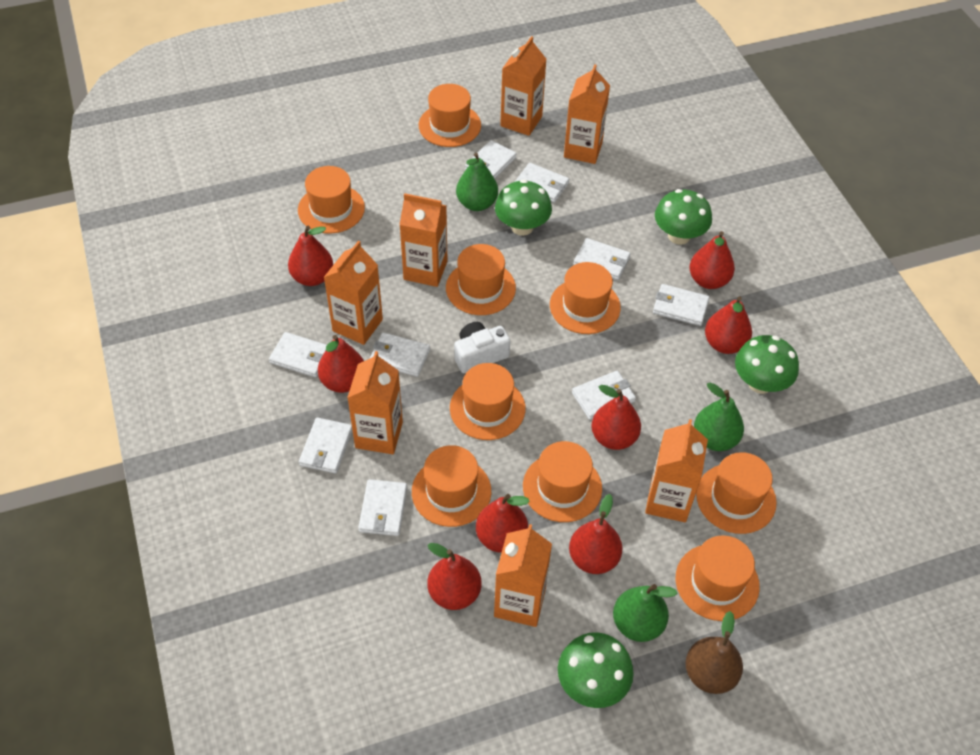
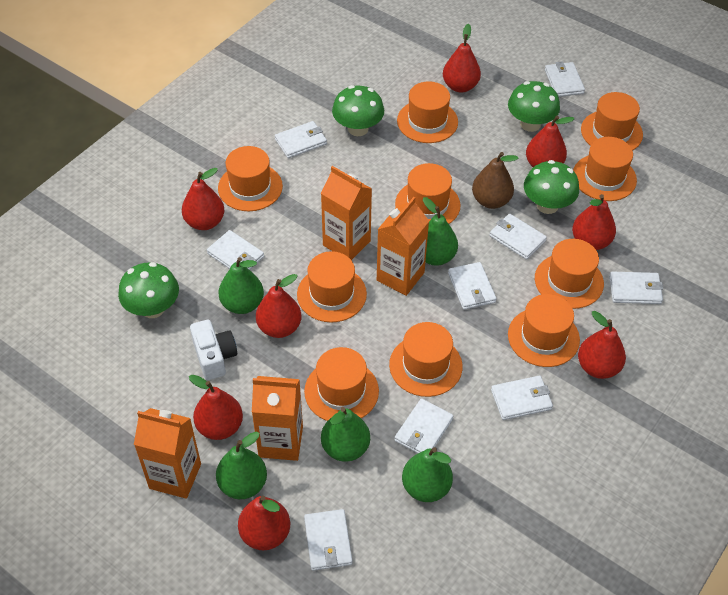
green pear: [456,152,498,211] [613,584,677,642] [694,383,744,451] = 3 -> [216,432,267,499] [218,257,264,314] [321,407,370,462] [402,447,453,502] [423,197,458,266] = 5
orange carton: [324,241,383,345] [347,351,403,454] [399,193,448,287] [494,524,552,627] [500,36,546,136] [564,64,610,164] [645,419,708,522] = 7 -> [134,408,201,499] [252,376,303,461] [321,166,372,260] [377,197,429,296] = 4
orange hat: [298,166,365,234] [412,445,491,527] [419,84,481,147] [446,244,516,315] [450,363,525,440] [523,441,602,522] [550,262,621,334] [676,535,760,621] [696,452,777,534] = 9 -> [218,146,283,211] [297,251,367,322] [304,347,379,421] [389,322,463,397] [395,163,461,224] [397,81,458,143] [508,294,580,367] [535,239,604,309] [573,137,637,201] [581,92,643,151] = 10

